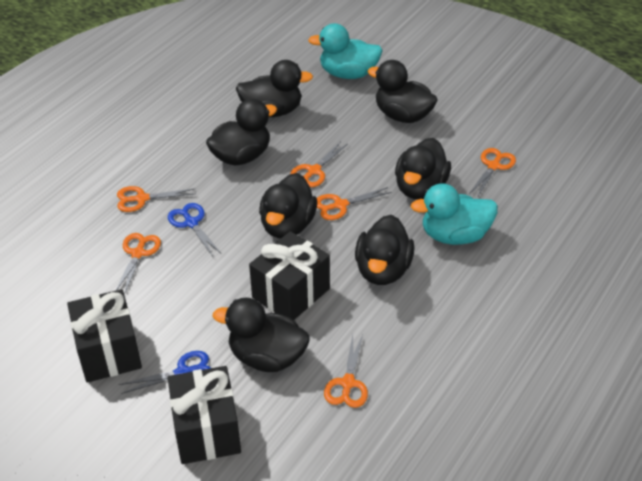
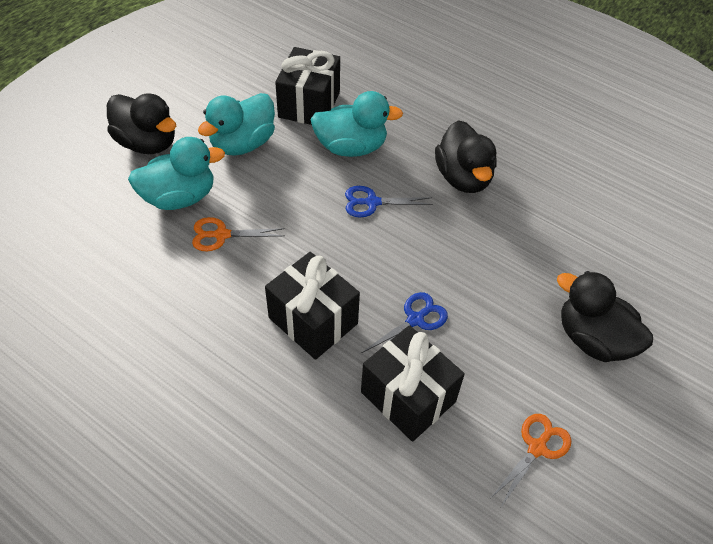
black duck: [206,99,277,166] [213,298,310,372] [236,60,313,117] [259,173,317,239] [355,215,415,285] [367,60,438,123] [395,138,451,199] = 7 -> [107,93,176,154] [435,120,497,193] [557,271,653,362] = 3
orange scissors: [116,233,161,295] [117,186,196,212] [290,141,347,187] [317,187,392,220] [324,334,368,408] [469,148,516,198] = 6 -> [192,217,285,251] [491,414,571,507] = 2
turquoise duck: [308,23,383,79] [411,183,498,245] = 2 -> [128,137,225,210] [198,93,275,156] [310,91,403,157] = 3

